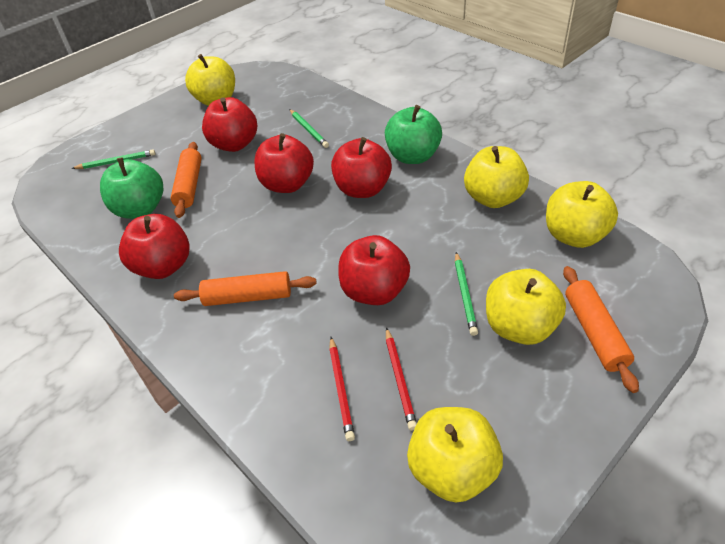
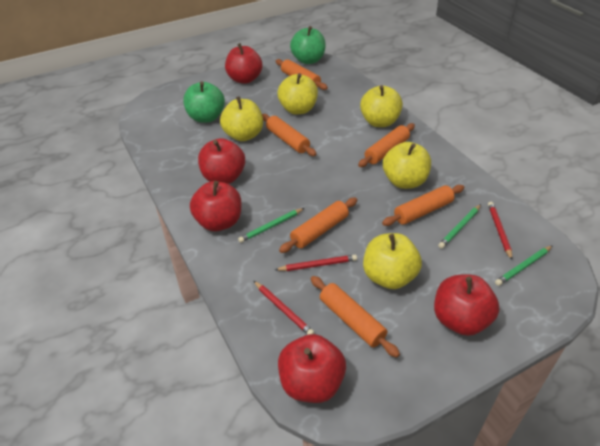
orange rolling pin: [171,142,202,218] [174,271,317,306] [563,266,639,393] = 3 -> [262,114,317,156] [275,59,328,90] [279,198,357,253] [311,276,400,358] [358,123,415,167] [382,185,464,226] = 6
red pencil: [329,337,355,441] [386,327,417,431] = 2 -> [254,281,314,335] [275,255,357,271] [488,202,512,260] = 3

